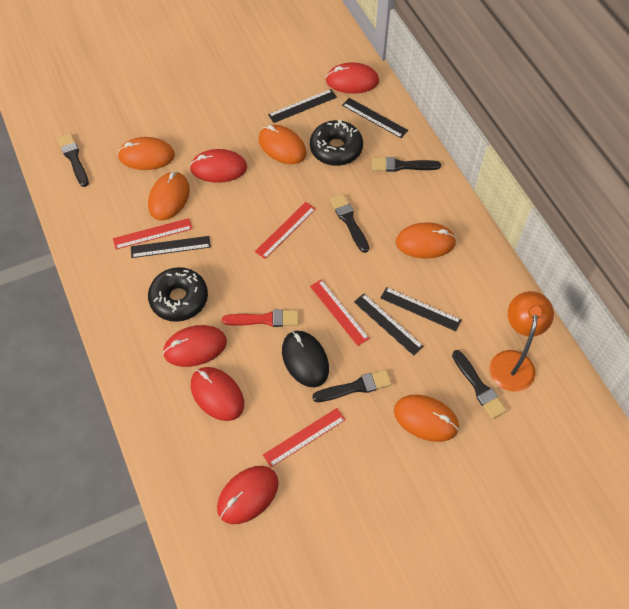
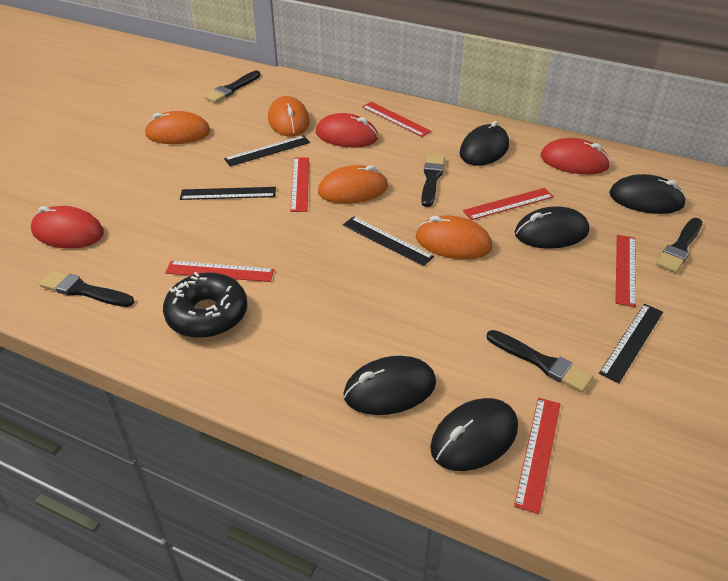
black donut: [148,267,208,322] [310,119,363,166] = 2 -> [163,272,247,338] = 1
black mouse: [282,331,329,387] = 1 -> [343,356,436,415] [430,398,518,471] [459,121,509,166] [515,206,589,249] [609,174,686,214] = 5
black ruler: [131,236,211,258] [268,89,337,123] [342,98,408,138] [354,294,424,356] [381,287,462,331] = 5 -> [180,187,276,200] [224,135,310,166] [343,216,434,266] [599,304,663,383] = 4
orange lamp: [490,291,554,392] = 1 -> none = 0
orange mouse: [117,137,175,170] [148,172,190,220] [258,125,307,164] [394,395,459,442] [396,222,456,259] = 5 -> [145,111,210,144] [268,96,310,137] [318,165,388,204] [416,215,492,260] = 4
red brush: [222,309,299,327] = 1 -> none = 0
red mouse: [163,325,227,367] [190,149,247,183] [191,367,244,421] [217,466,279,524] [326,62,379,94] = 5 -> [31,206,104,249] [316,113,378,147] [541,138,611,175] = 3
red ruler: [113,218,192,249] [255,202,316,259] [263,408,346,467] [310,279,370,346] = 4 -> [165,261,274,282] [290,157,309,212] [362,102,432,137] [463,188,554,220] [514,398,560,514] [615,235,636,307] = 6

